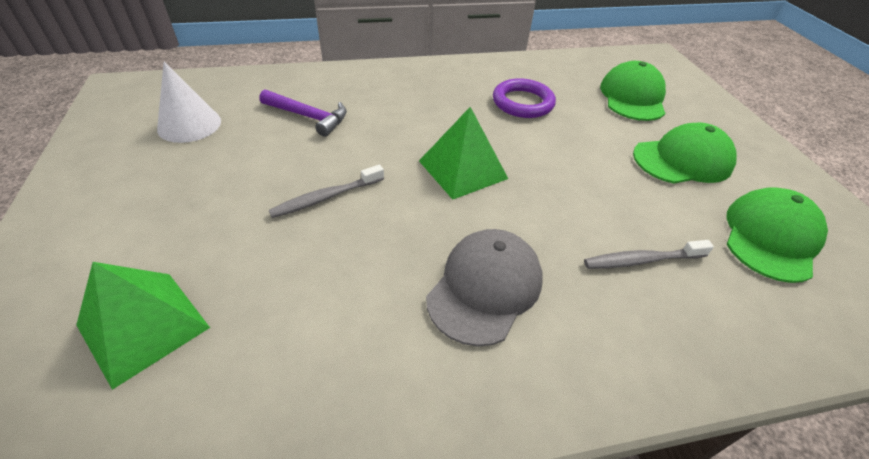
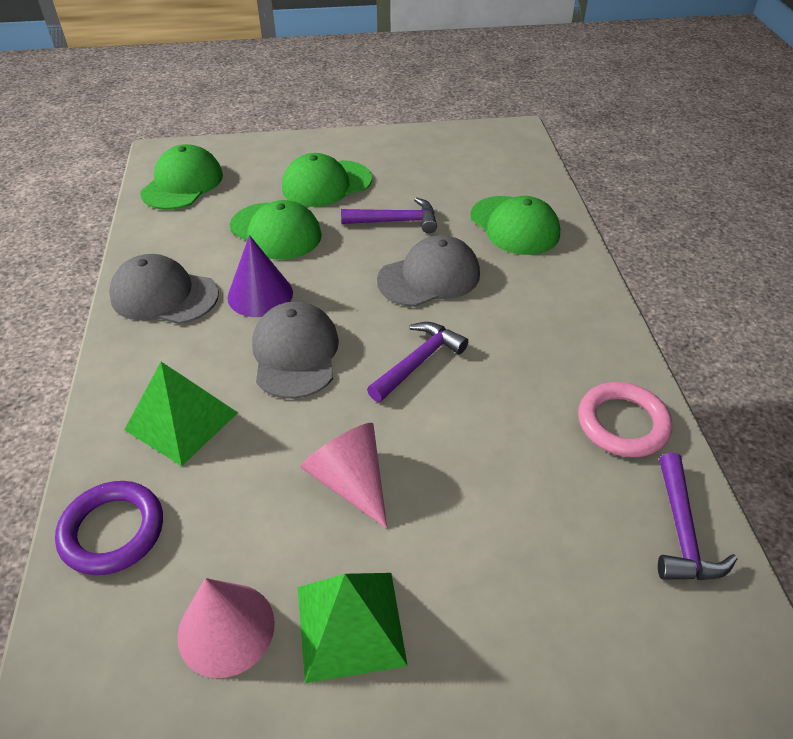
green cap: [600,61,666,121] [633,123,737,184] [726,187,828,283] = 3 -> [140,144,223,210] [230,200,322,260] [282,153,372,207] [470,196,560,255] = 4
grey cap: [426,229,543,346] = 1 -> [109,254,219,324] [252,301,339,399] [377,235,480,307] = 3
grey toothbrush: [269,165,384,218] [584,240,714,269] = 2 -> none = 0
pink cone: none = 0 -> [177,578,275,678] [301,423,387,528] = 2
pink ring: none = 0 -> [578,382,672,457] = 1
purple cone: none = 0 -> [228,235,293,317] = 1
purple hammer: [260,89,347,137] = 1 -> [341,197,437,233] [367,322,468,402] [658,453,737,580] = 3
white cone: [157,62,221,143] = 1 -> none = 0

